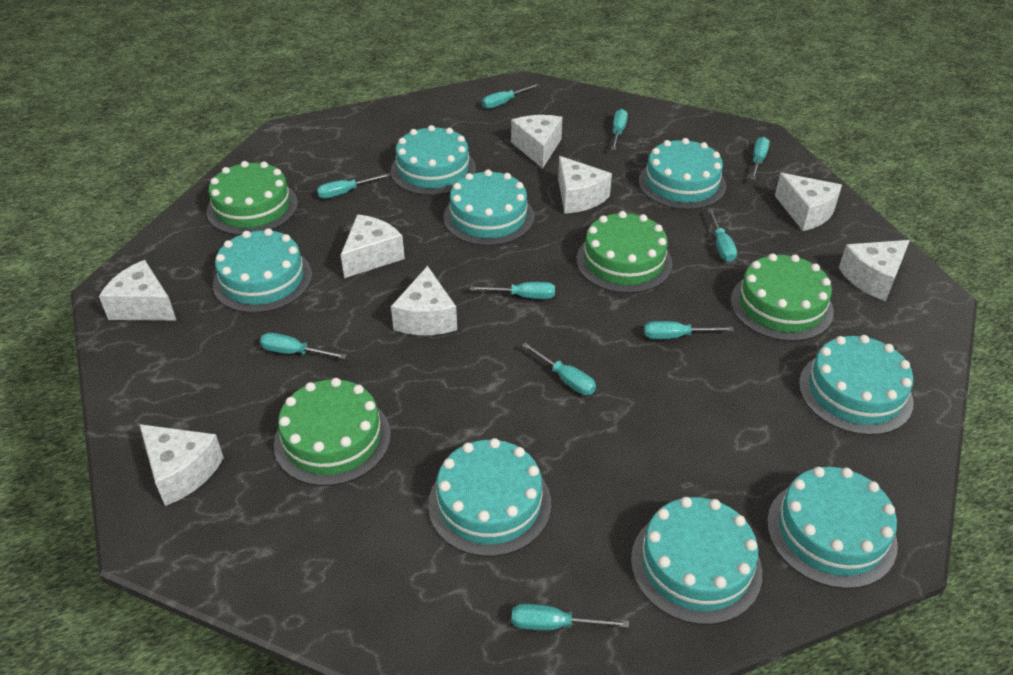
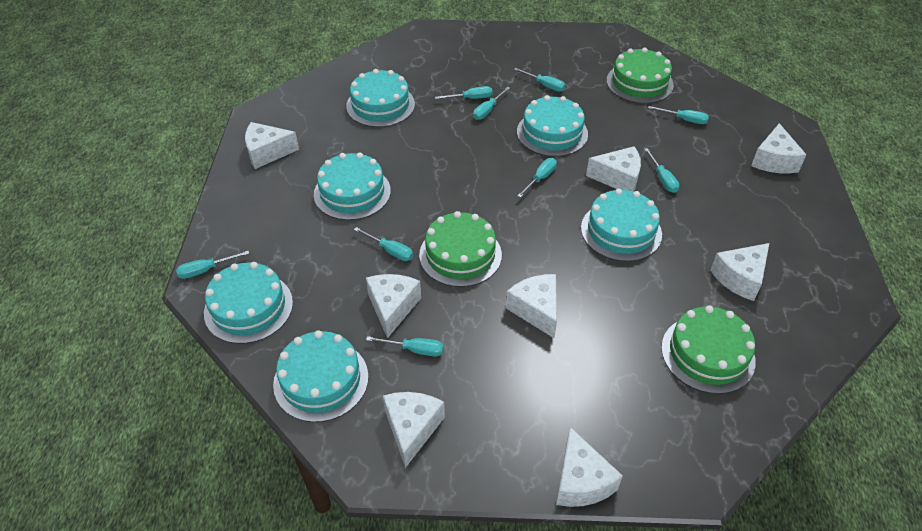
green cake: [207,161,298,235] [274,378,391,486] [577,211,672,293] [731,253,834,341] = 4 -> [419,211,502,287] [607,47,674,104] [661,305,756,394] = 3
turquoise cake: [213,228,312,313] [391,125,476,195] [428,438,551,557] [443,169,534,246] [631,497,762,625] [639,138,726,210] [767,467,898,589] [799,335,914,435] = 8 -> [204,262,293,344] [273,330,368,422] [314,152,391,220] [346,69,415,127] [517,95,588,157] [581,188,662,261] = 6
turquoise screwdriver: [260,333,347,359] [317,173,390,199] [470,282,555,299] [482,84,539,109] [512,604,629,630] [522,342,596,395] [611,109,628,150] [644,321,734,339] [707,209,737,262] [751,137,770,180] = 10 -> [176,251,250,279] [354,227,413,261] [366,336,444,356] [435,86,492,99] [473,87,510,120] [514,68,565,91] [517,158,557,198] [644,148,679,193] [648,106,709,124] = 9

